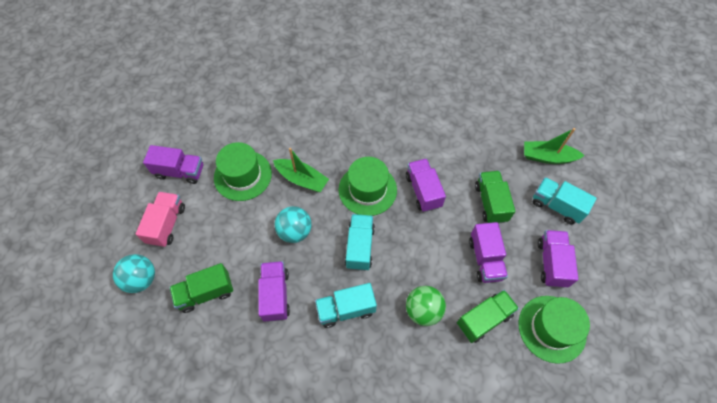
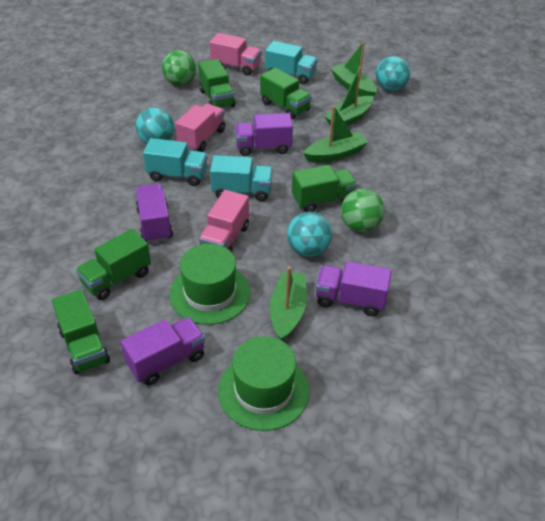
green ball: [406,286,446,326] = 1 -> [162,50,196,86] [341,189,385,232] = 2
green boat: [273,148,329,192] [524,128,585,164] = 2 -> [270,266,306,341] [303,106,368,163] [324,67,374,126] [331,42,377,97] = 4
green hat: [214,142,272,201] [339,157,397,216] [519,296,590,364] = 3 -> [169,244,251,325] [218,336,310,431] = 2
green truck: [169,263,233,313] [457,290,519,343] [475,171,515,223] = 3 -> [52,289,110,374] [76,229,151,300] [198,59,235,108] [260,68,312,119] [292,165,357,212] = 5
pink truck: [136,192,185,247] = 1 -> [175,104,225,152] [199,190,249,252] [209,33,262,76] = 3
purple truck: [143,145,203,184] [258,261,290,322] [406,159,446,212] [469,222,508,283] [538,230,578,288] = 5 -> [121,317,205,385] [136,184,173,243] [235,113,293,156] [316,261,392,316] = 4
turquoise ball: [113,254,155,293] [275,206,311,243] = 2 -> [136,107,174,144] [287,212,332,257] [376,56,410,91] = 3

